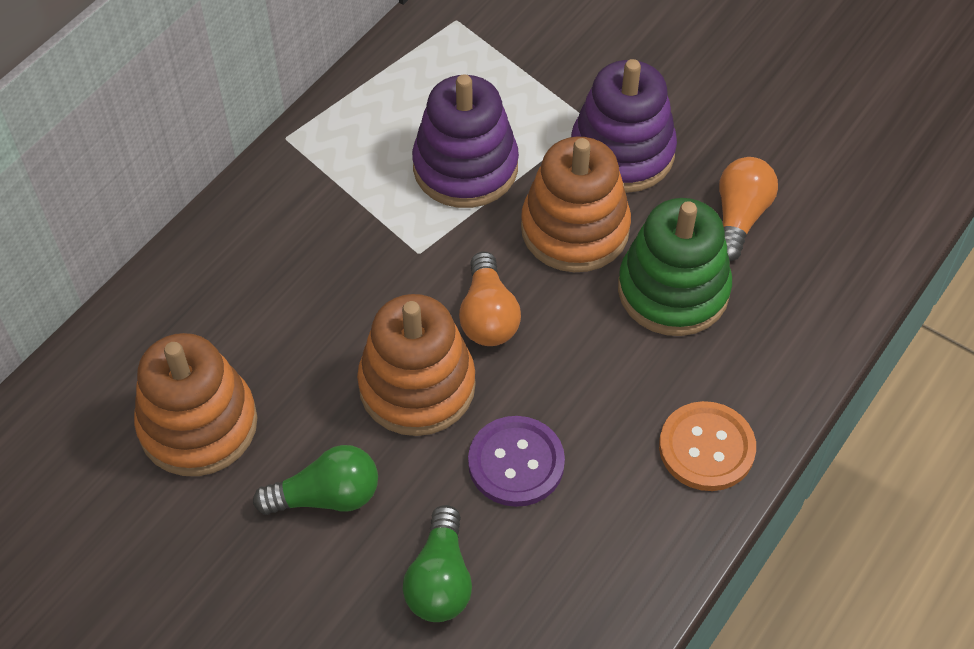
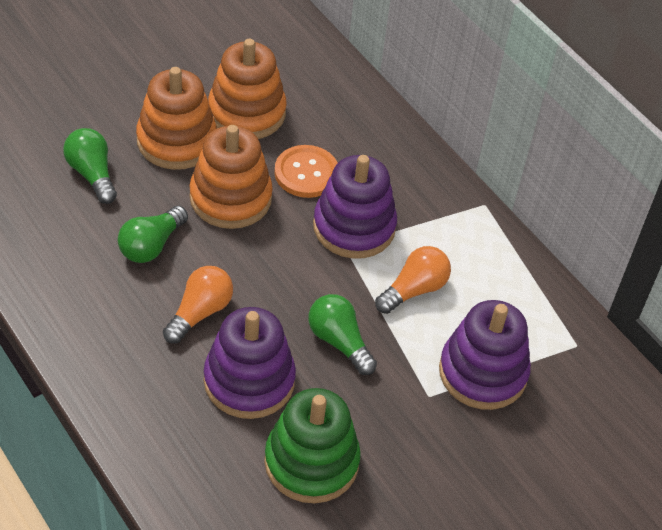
green light bulb: [253,445,378,515] [403,505,472,622] = 2 -> [63,128,117,204] [118,206,188,263] [308,294,377,375] = 3
purple button: [468,416,565,507] = 1 -> none = 0
purple stacking toy: [412,74,519,208] [571,59,677,193] = 2 -> [204,307,296,419] [313,155,397,259] [439,300,531,410] = 3

